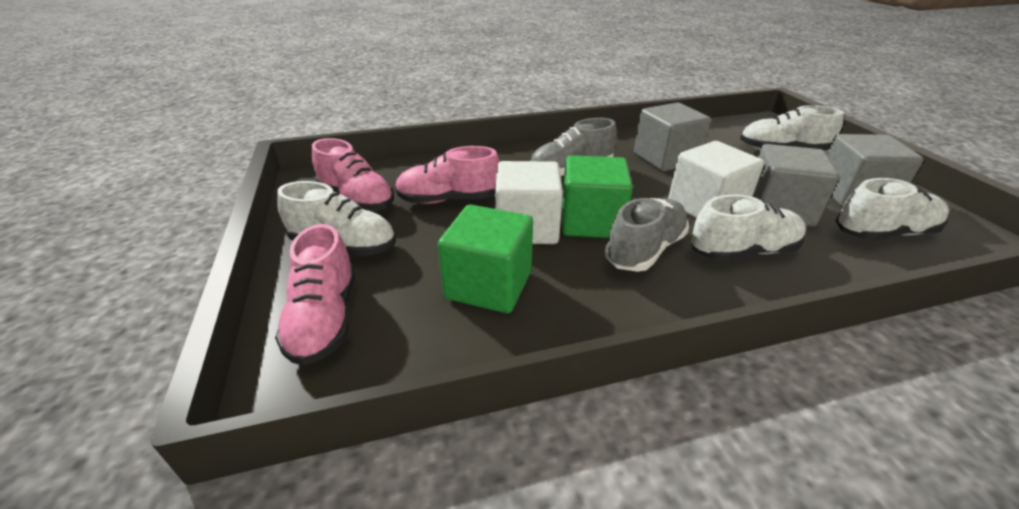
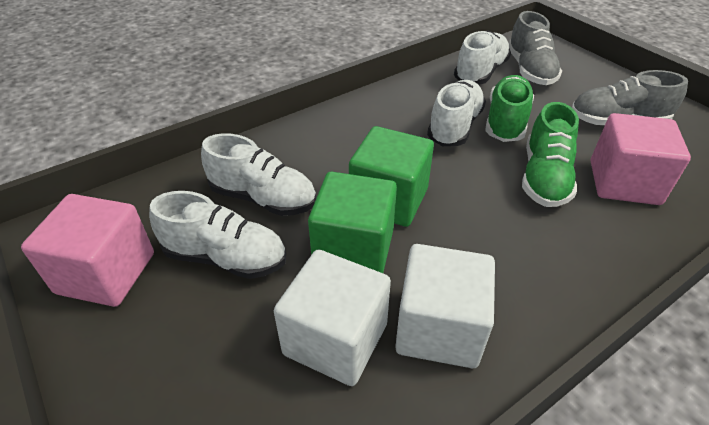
green shoe: none = 0 -> [485,75,534,142] [522,102,579,207] = 2
grey cube: [634,102,711,172] [752,144,839,227] [827,134,924,207] = 3 -> none = 0
pink cube: none = 0 -> [21,194,154,307] [591,113,691,205] = 2
pink shoe: [275,224,355,366] [312,138,394,211] [395,146,500,204] = 3 -> none = 0

